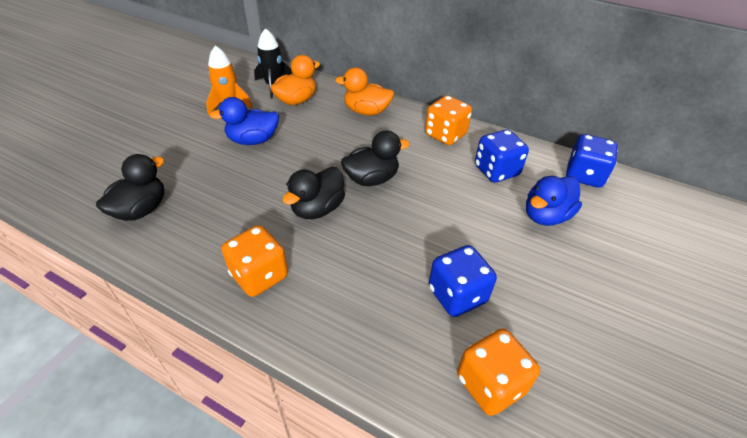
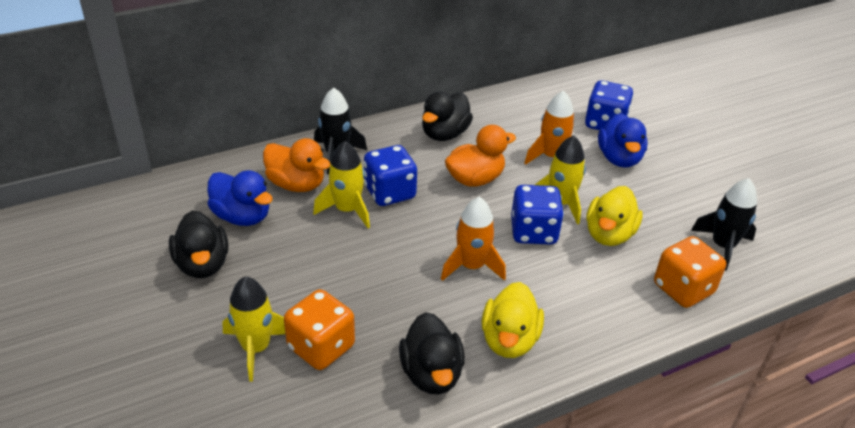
black rocket: [254,28,293,98] = 1 -> [314,88,367,174] [691,178,757,271] = 2
orange dice: [221,225,288,297] [425,95,472,145] [457,328,540,416] = 3 -> [284,289,355,370] [654,236,726,308] = 2
orange rocket: [206,45,253,115] = 1 -> [441,197,506,281] [524,90,574,165] = 2
yellow duck: none = 0 -> [482,282,544,358] [586,186,643,246] = 2
yellow rocket: none = 0 -> [222,277,285,382] [313,141,370,228] [535,135,586,224] = 3

